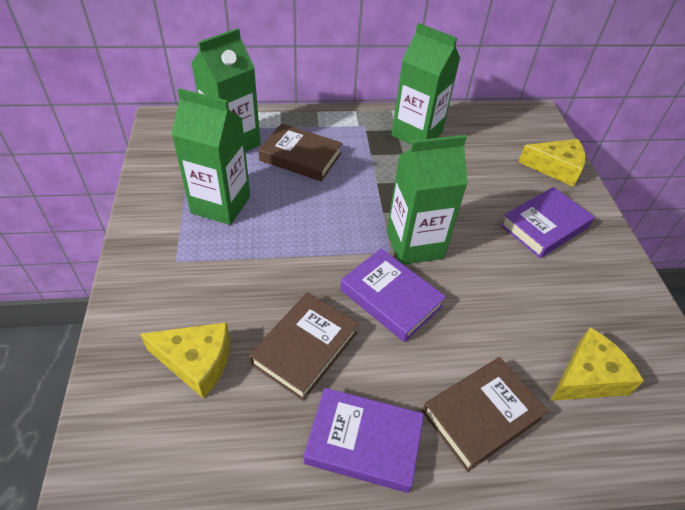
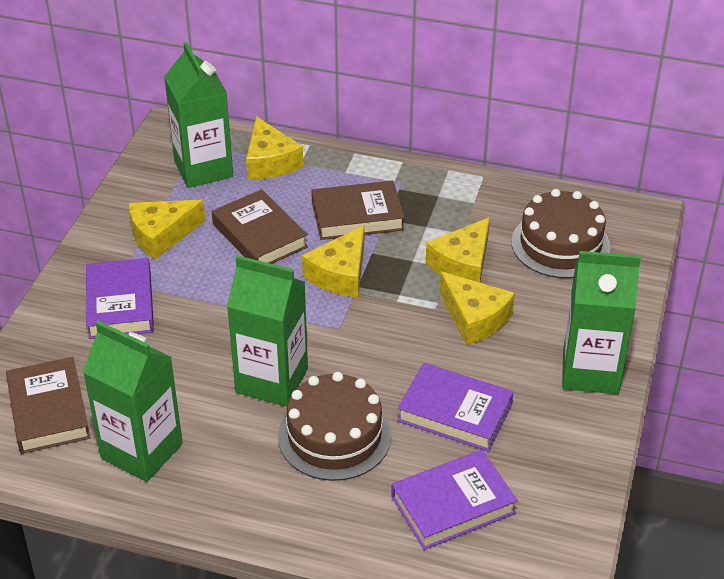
brown cake: none = 0 -> [278,372,391,481] [511,189,611,278] = 2
yellow cheese: [140,322,230,399] [519,139,586,187] [551,327,644,401] = 3 -> [129,200,206,260] [246,116,304,179] [302,225,364,297] [426,217,490,282] [439,271,515,345] = 5

